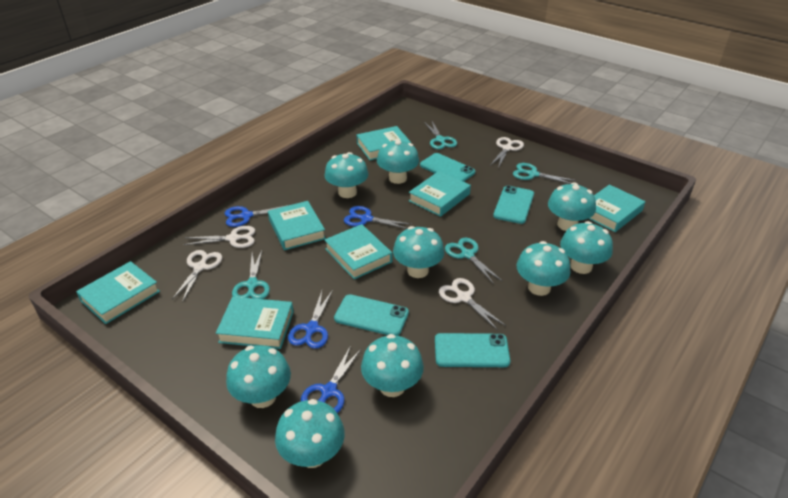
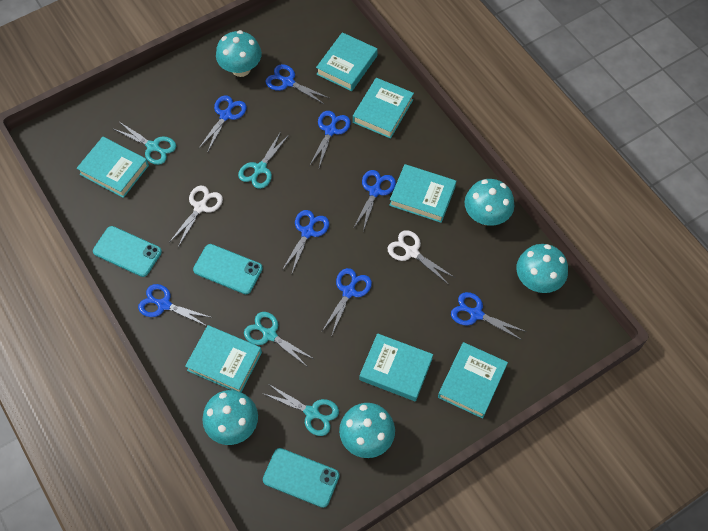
blue scissors: [225,205,288,227] [288,290,333,349] [301,346,362,413] [344,206,411,229] = 4 -> [138,284,213,326] [199,95,247,151] [265,64,329,104] [282,210,329,273] [309,111,351,167] [322,268,372,337] [353,170,396,231] [451,292,526,340] = 8
turquoise mushroom: [226,345,291,408] [275,399,345,468] [324,152,369,198] [361,334,424,397] [377,139,419,184] [393,226,444,278] [517,241,571,296] [548,182,596,231] [560,221,613,274] = 9 -> [202,390,258,445] [216,30,262,77] [339,403,395,458] [465,179,514,226] [516,244,568,293] = 5
turquoise phone: [334,294,409,336] [420,153,475,182] [435,333,511,367] [493,185,534,224] = 4 -> [93,226,162,277] [193,244,263,294] [263,448,340,508] = 3
white scissors: [172,250,222,302] [184,226,255,248] [439,278,506,330] [491,137,524,168] = 4 -> [169,186,223,247] [387,230,455,285] = 2

